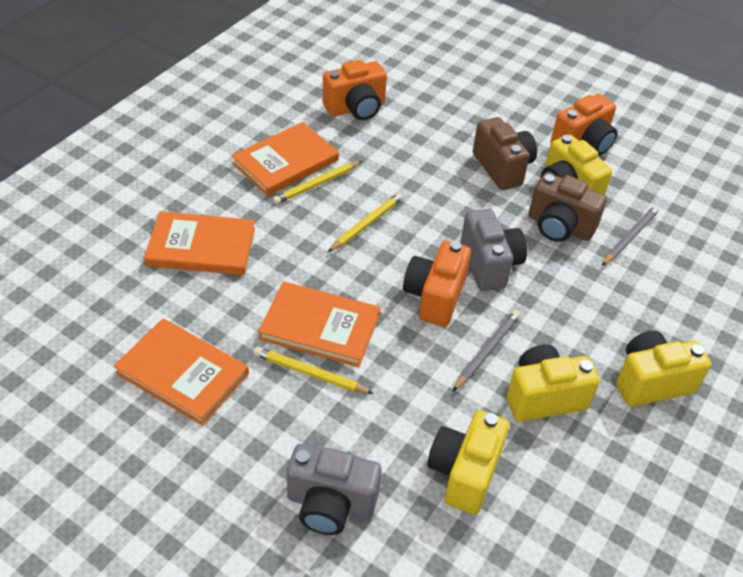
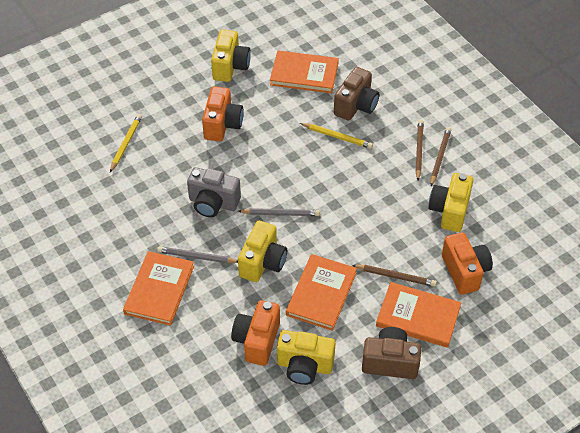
brown pencil: none = 0 -> [352,265,437,287] [416,120,424,180] [431,127,451,186] = 3
grey camera: [287,444,382,535] [461,209,527,291] = 2 -> [187,167,241,217] = 1
yellow pencil: [254,347,374,394] [272,161,362,205] [328,193,403,252] = 3 -> [110,114,142,172] [300,123,373,149] = 2

